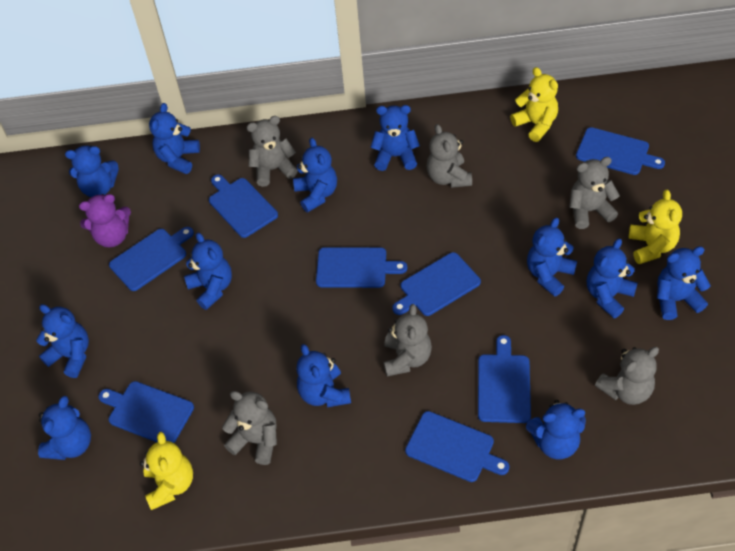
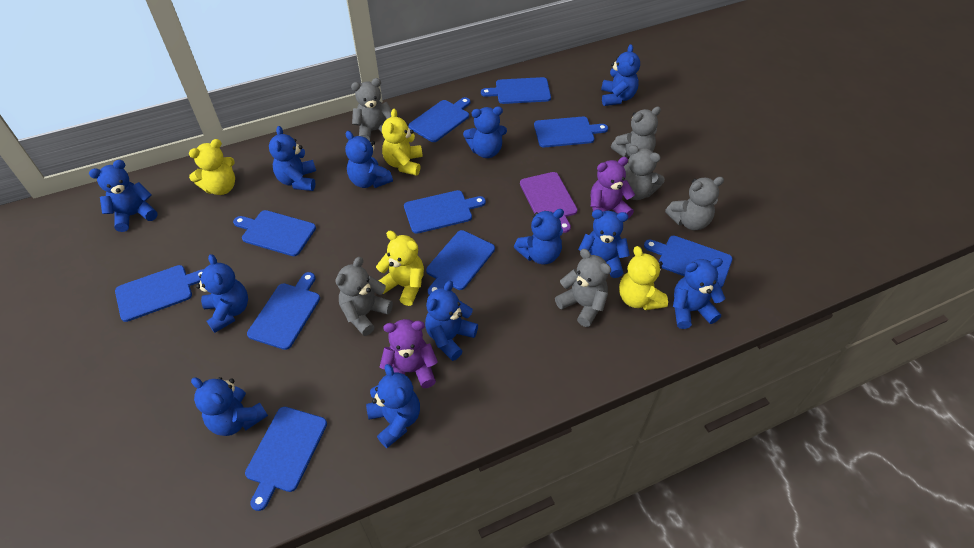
blue cutting board: [98,381,194,443] [109,227,194,291] [209,174,278,238] [316,247,407,288] [392,252,481,316] [405,411,509,482] [478,335,531,423] [576,127,665,175] = 8 -> [115,265,204,322] [233,210,316,256] [245,407,327,511] [247,272,320,350] [404,190,486,234] [408,97,471,142] [426,230,495,295] [481,77,551,104] [534,117,608,147] [644,236,733,288] = 10
purple cutting board: none = 0 -> [520,172,578,233] = 1
purple teddy bear: [79,194,131,247] = 1 -> [380,319,438,388] [591,157,635,219] = 2
yellow teddy bear: [140,432,193,510] [510,67,558,142] [629,190,682,264] = 3 -> [189,139,235,195] [376,231,424,306] [382,109,423,176] [619,246,668,310] = 4

